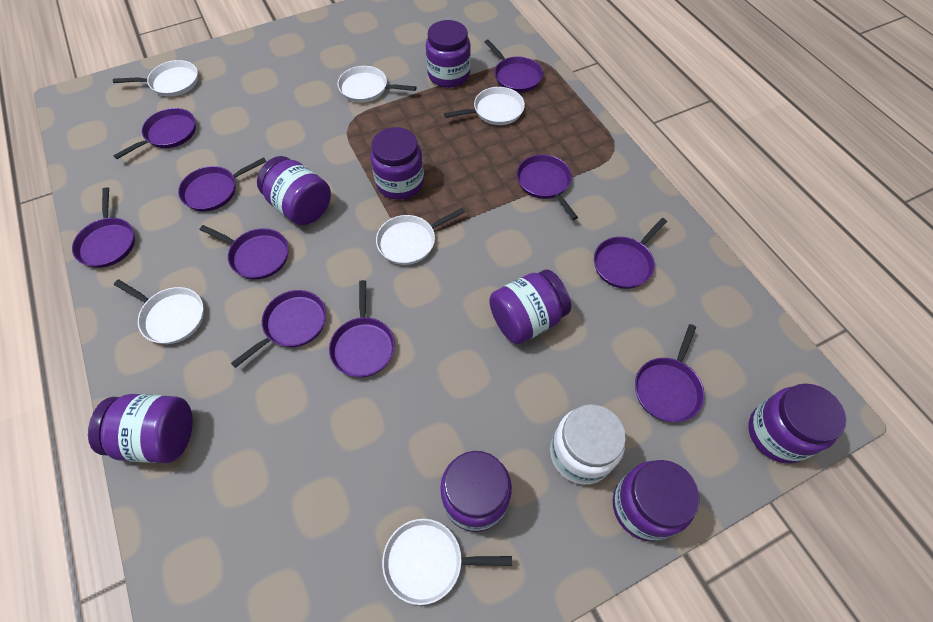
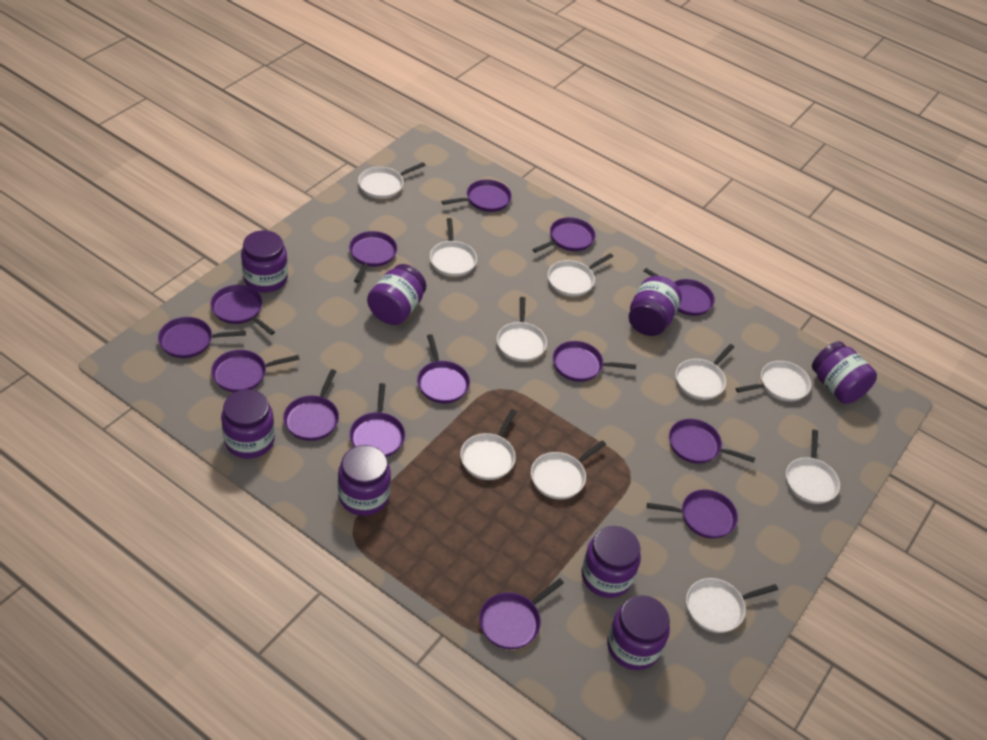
purple pan: [72,187,135,268] [113,108,196,159] [178,158,266,212] [199,225,289,279] [231,290,326,368] [329,280,395,377] [484,40,543,93] [517,154,578,220] [594,218,667,289] [635,324,704,422] = 10 -> [158,317,246,358] [210,285,275,335] [211,350,300,392] [283,369,339,441] [349,231,397,283] [350,383,405,457] [417,334,470,403] [442,179,512,212] [479,578,564,649] [532,217,596,253] [553,341,636,382] [644,268,715,316] [647,489,738,539] [669,419,755,464] = 14
white jar: [550,404,626,485] = 1 -> none = 0
white pan: [113,60,198,97] [114,280,204,344] [338,66,417,103] [376,208,465,265] [382,519,512,605] [444,87,525,125] = 6 -> [358,162,426,199] [430,218,477,277] [460,409,517,480] [497,297,547,362] [531,440,606,500] [548,253,613,297] [676,344,734,400] [686,578,778,633] [736,361,811,402] [786,430,840,504] = 10

